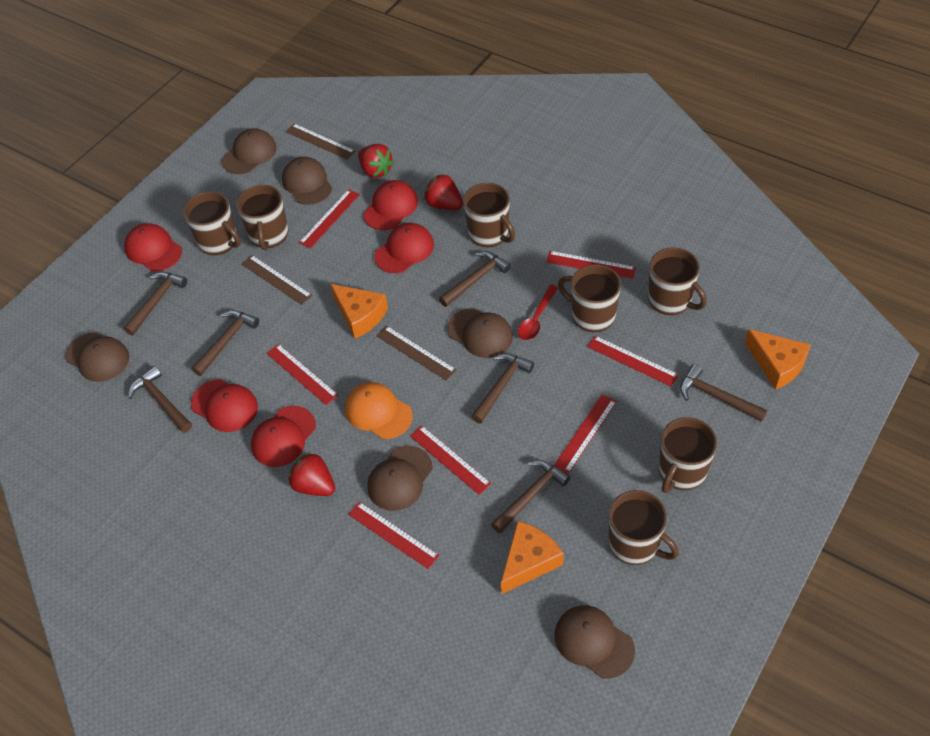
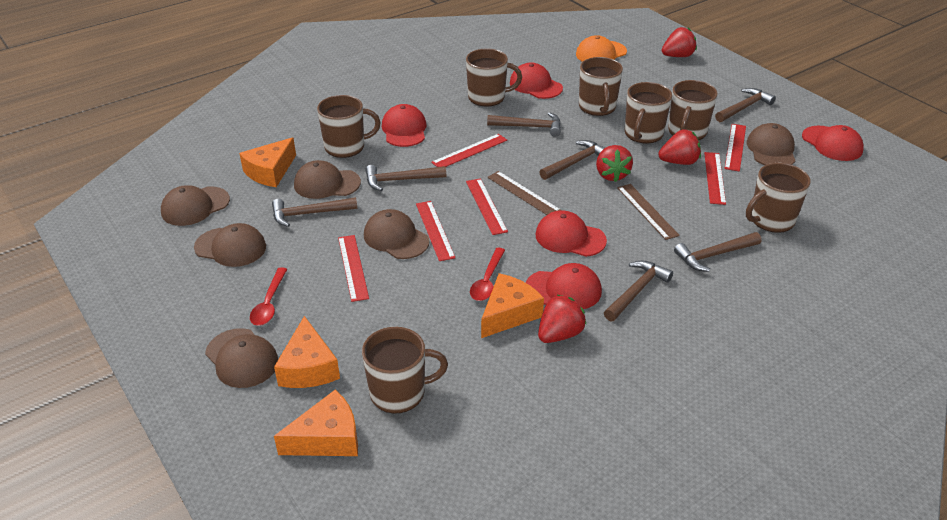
brown ruler: [241,255,312,305] [286,124,356,160] [376,326,457,381] = 3 -> [487,171,562,215] [617,184,680,240] = 2
orange cheese: [330,284,388,339] [501,521,564,594] [745,329,811,390] = 3 -> [239,137,296,187] [274,316,340,388] [274,390,358,456] [481,273,544,338] = 4
red ruler: [266,344,338,405] [299,189,360,248] [348,502,439,569] [410,426,491,495] [546,251,636,279] [554,394,617,474] [587,336,679,386] = 7 -> [338,235,369,302] [416,201,456,261] [431,134,507,167] [466,178,508,235] [704,152,726,205] [724,124,746,171] = 6
red spoon: [518,285,558,340] = 1 -> [250,267,287,326] [470,248,505,301] = 2
red strawberry: [288,452,335,496] [358,144,394,178] [424,174,463,210] = 3 -> [538,294,586,343] [596,145,633,182] [658,129,701,165] [662,27,697,57] = 4

